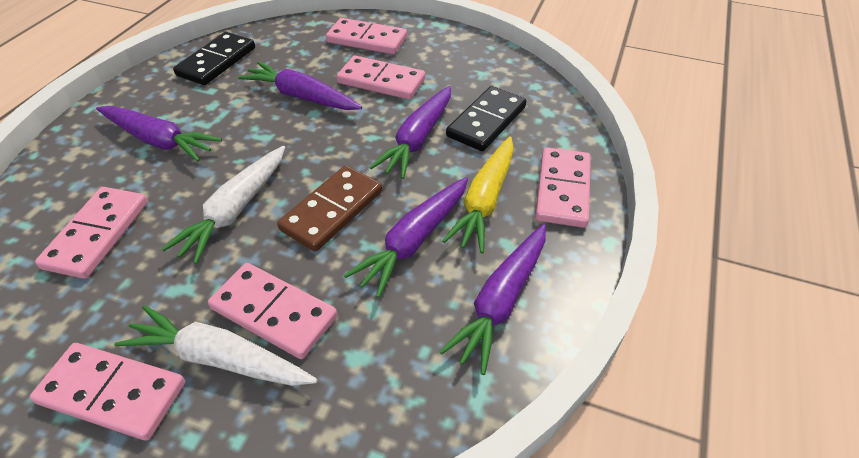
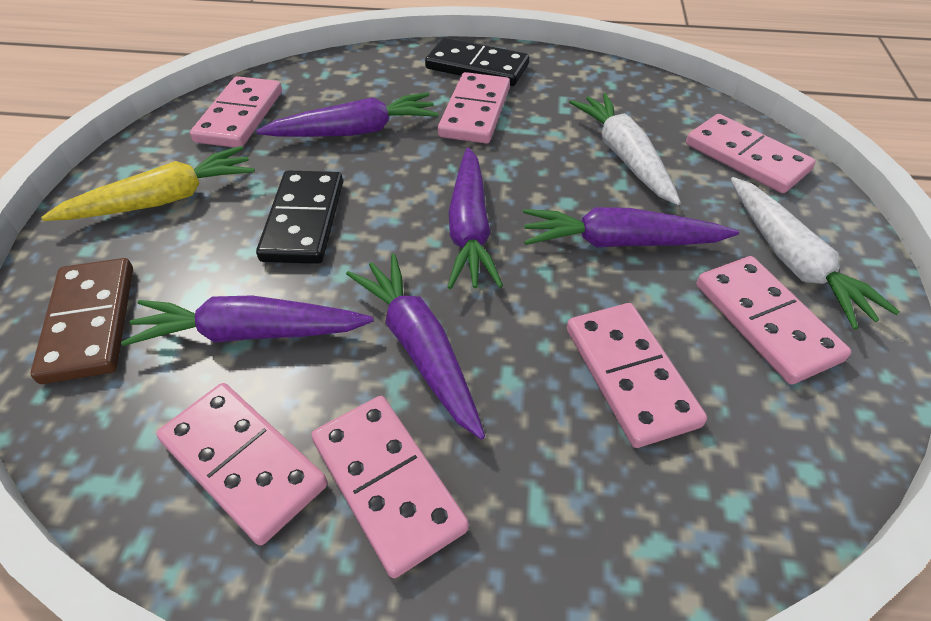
pink domino: [30,343,185,441] [35,187,148,279] [208,263,337,359] [326,18,407,55] [336,55,425,100] [535,147,591,228] = 6 -> [156,383,327,545] [190,76,282,148] [311,396,469,578] [438,72,510,144] [567,303,707,448] [686,114,816,193] [696,256,851,385] = 7

